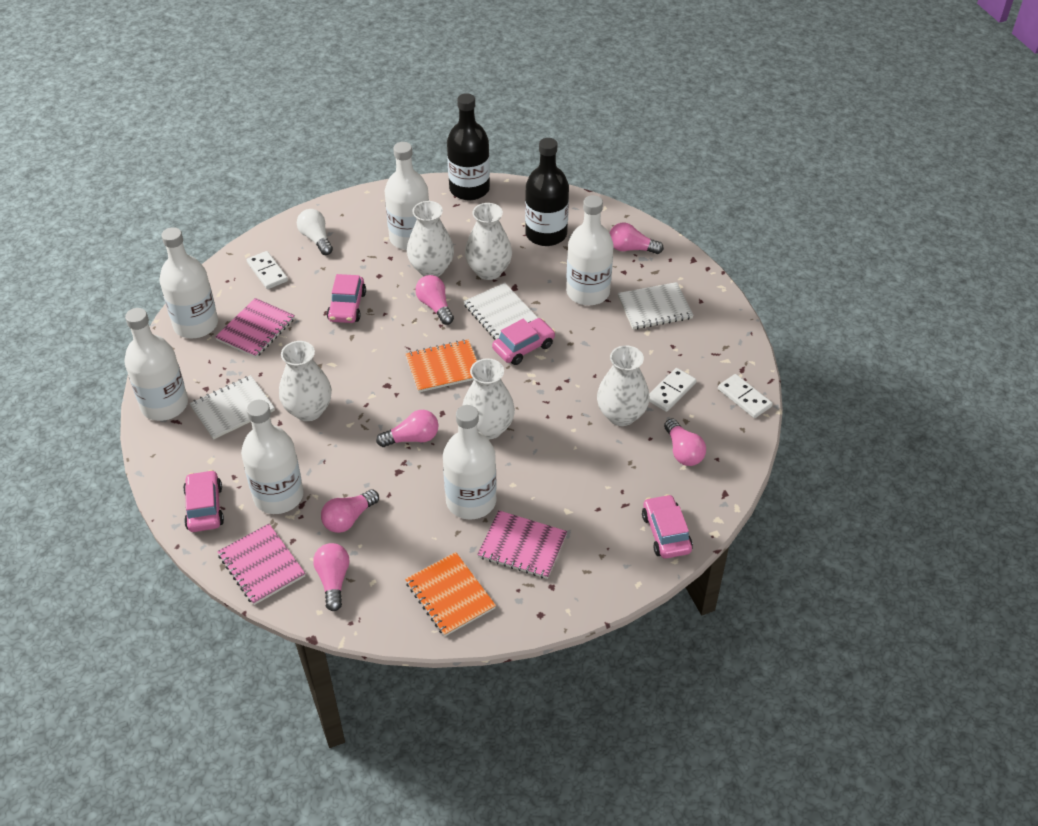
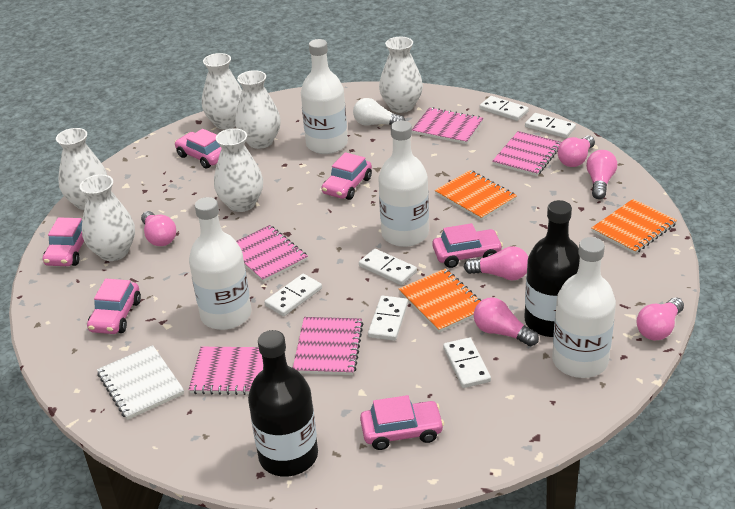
orange notebook: [405,339,477,392] [405,552,496,636] = 2 -> [399,268,481,333] [435,170,517,220] [591,199,677,254] = 3
pink car: [183,470,224,532] [327,274,366,323] [492,318,555,365] [642,494,693,559] = 4 -> [43,217,84,266] [87,279,141,334] [175,129,222,169] [321,152,372,200] [360,395,444,450] [432,223,503,268] = 6
pink notebook: [215,298,295,358] [217,524,306,605] [477,510,567,579] = 3 -> [188,347,263,395] [236,225,308,282] [293,317,363,375] [412,107,484,144] [492,131,561,176] = 5
white bottle: [124,308,188,421] [159,227,218,338] [241,400,304,514] [385,142,429,250] [443,405,497,519] [566,195,614,306] = 6 -> [189,197,252,330] [301,39,348,154] [378,121,429,247] [552,237,616,378] = 4
white domino: [247,251,288,289] [649,368,697,412] [718,374,773,418] = 3 -> [264,274,322,316] [359,249,417,285] [368,296,408,341] [443,338,491,388] [480,96,529,121] [525,113,576,138] = 6
white notebook: [189,375,275,440] [463,283,538,340] [618,282,694,329] = 3 -> [97,345,184,420] = 1
white vase: [279,341,332,421] [407,201,454,277] [462,358,515,439] [465,203,512,280] [597,345,650,426] = 5 -> [56,128,107,210] [80,174,135,261] [202,53,242,130] [214,128,263,212] [235,70,281,149] [379,37,423,113] = 6

